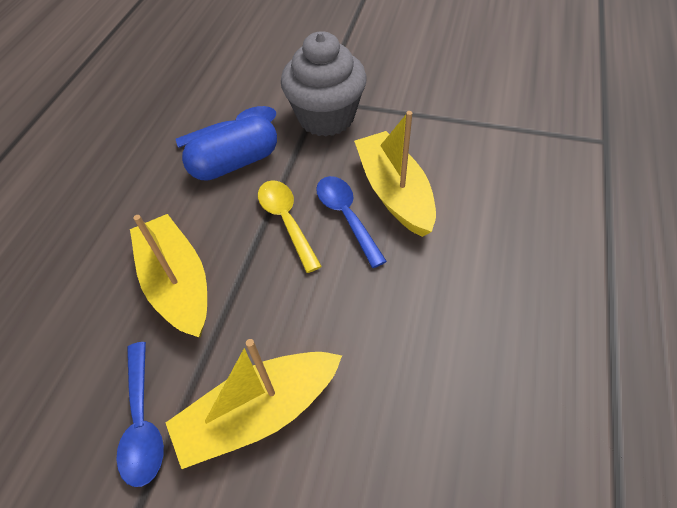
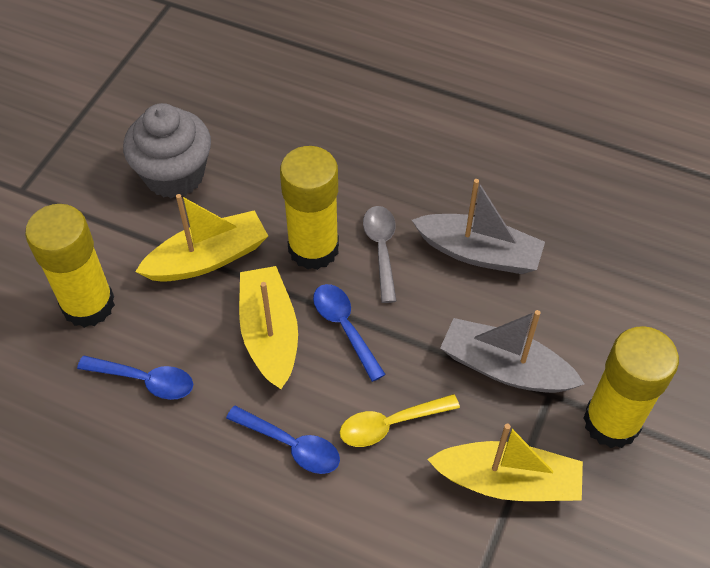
blue capsule: [182,116,277,181] = 1 -> none = 0
grey boat: none = 0 -> [412,179,545,274] [440,310,584,393] = 2
grey spoon: none = 0 -> [363,206,397,303] = 1
yellow glue stick: none = 0 -> [25,204,115,328] [280,146,339,270] [583,326,679,448] = 3

